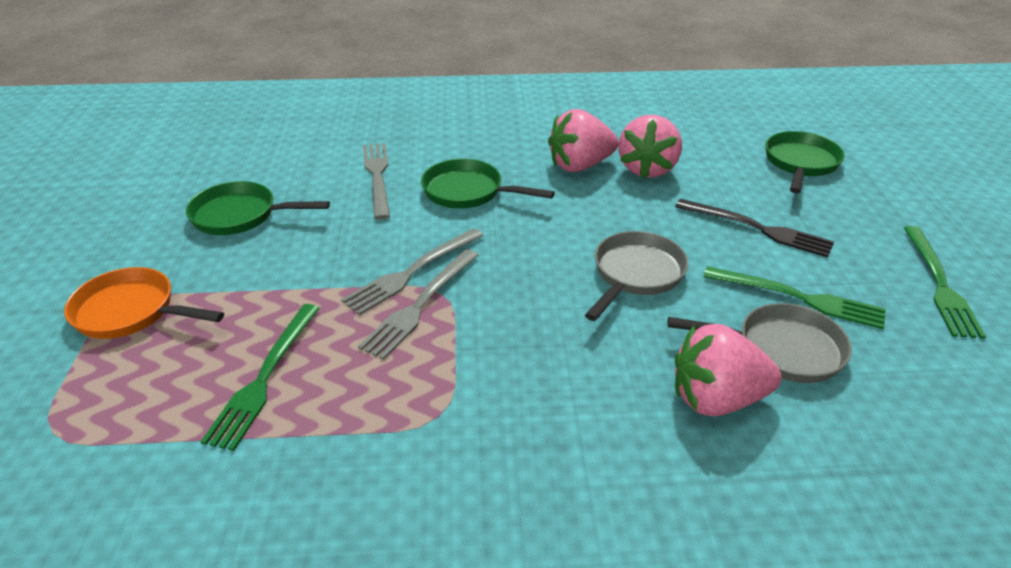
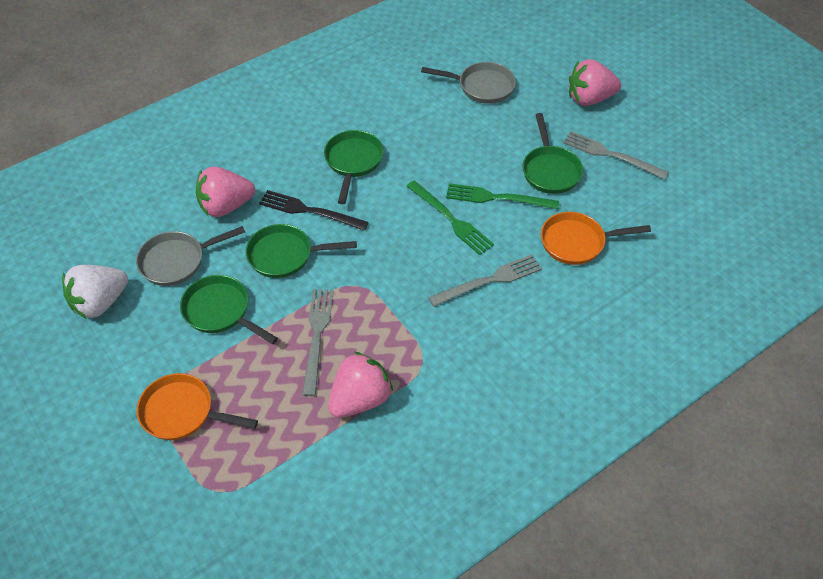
green fork: [201,304,320,451] [703,266,886,329] [904,226,986,339] = 3 -> [406,181,494,255] [446,183,559,210] = 2
green pan: [186,181,330,235] [421,159,555,209] [765,131,845,193] = 3 -> [180,275,278,344] [246,224,357,278] [324,130,384,204] [522,113,583,194] = 4
orange pan: [64,267,224,339] = 1 -> [137,373,258,440] [541,212,651,265] = 2
white strawberry: none = 0 -> [62,265,128,319] = 1

